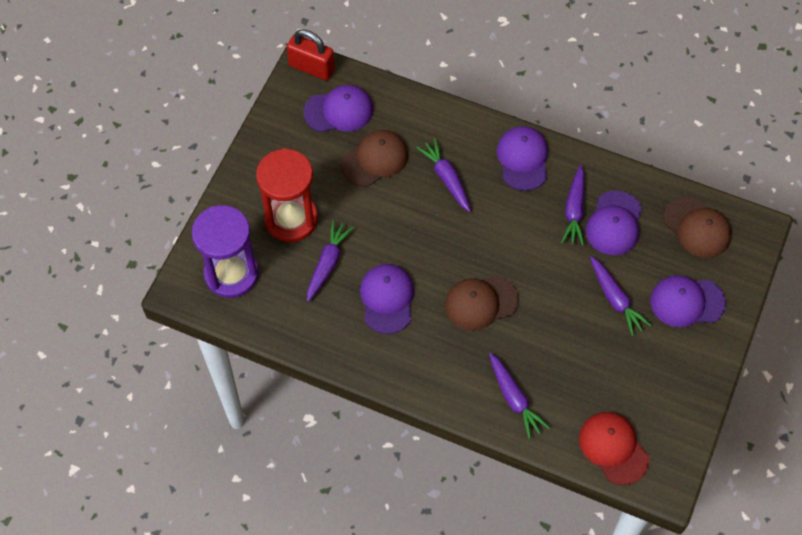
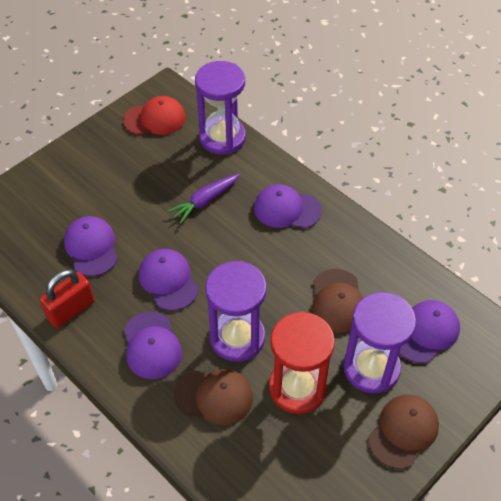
purple carrot: [307,220,354,302] [416,138,471,212] [489,353,550,439] [561,165,584,246] [590,256,652,336] = 5 -> [168,174,240,224] = 1
purple hourglass: [192,205,259,298] = 1 -> [195,61,246,155] [205,261,267,362] [343,292,416,393] = 3

